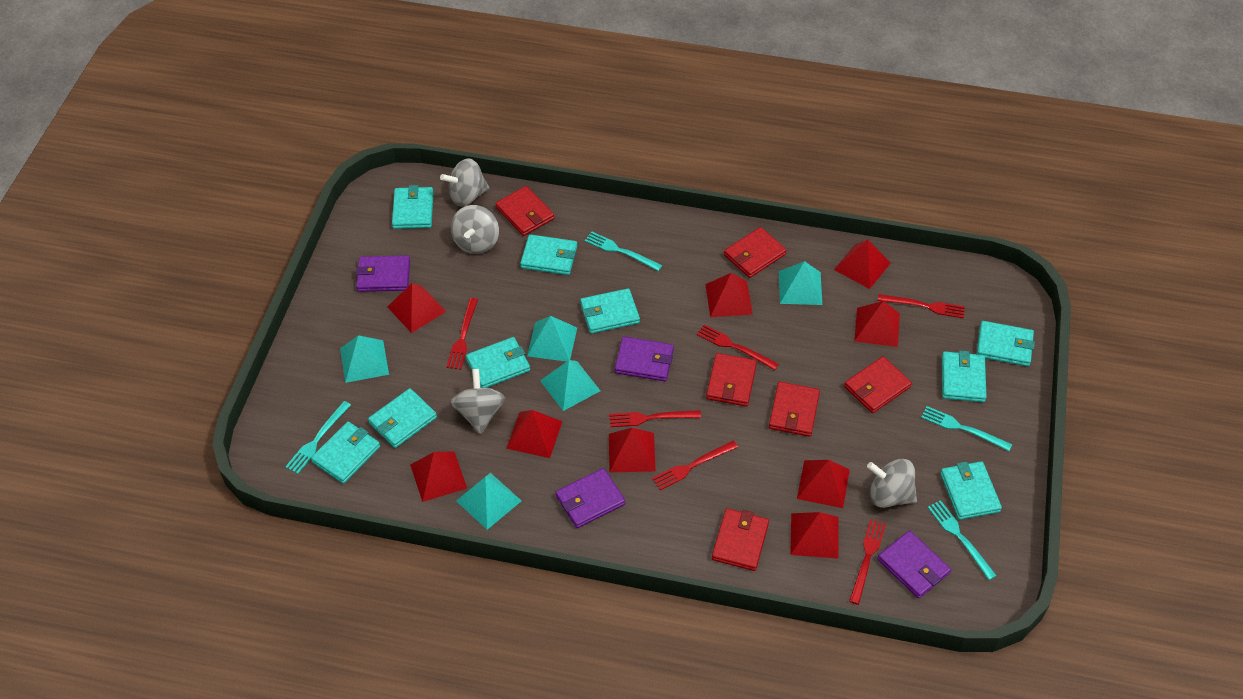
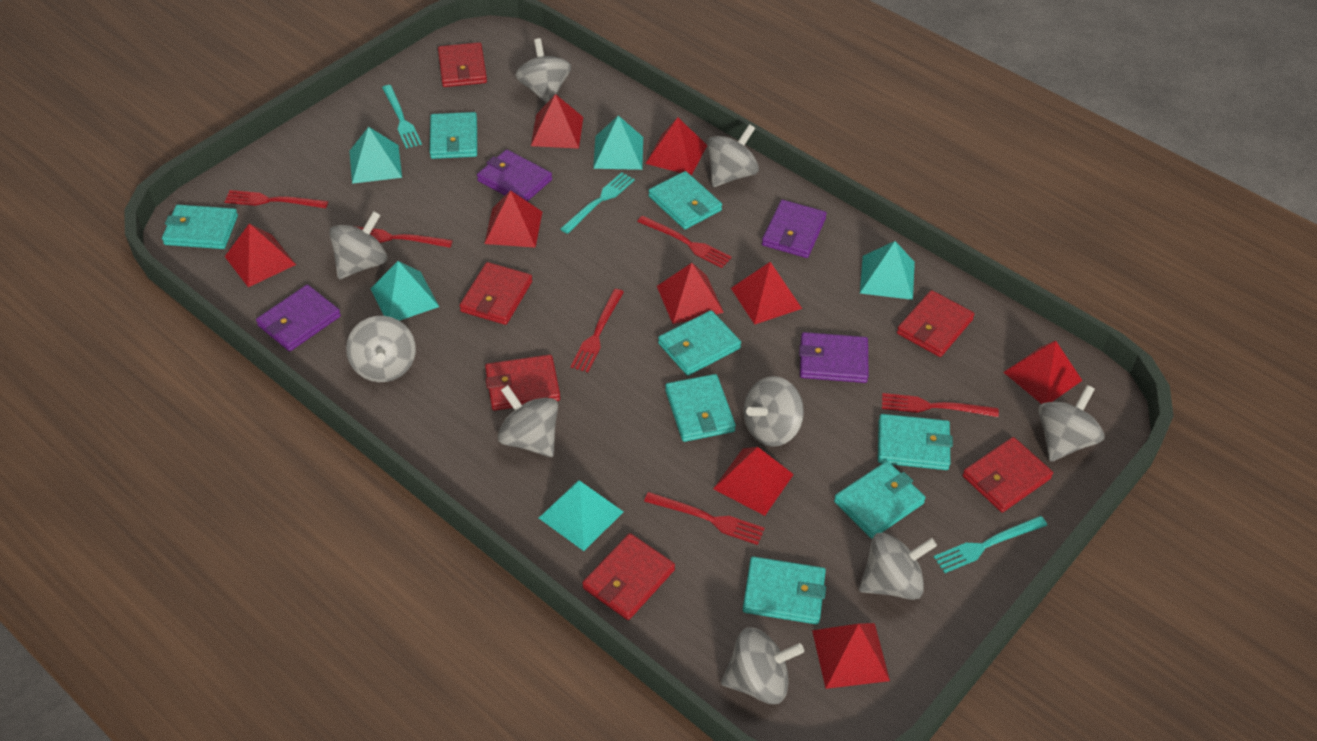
grey spinning top: [440,158,489,207] [451,205,499,254] [451,369,505,434] [867,459,917,508] = 4 -> [329,211,387,279] [346,316,416,382] [497,385,558,457] [515,38,571,104] [707,124,759,187] [721,627,804,704] [743,376,804,447] [859,533,937,600] [1038,385,1105,462] = 9
turquoise fork: [285,401,351,474] [585,232,663,271] [921,406,1012,451] [928,500,997,580] = 4 -> [382,85,422,149] [560,172,635,234] [934,516,1047,573] = 3
turquoise wallet: [311,422,380,484] [368,388,437,448] [392,185,433,229] [466,337,530,388] [520,234,577,275] [580,288,640,334] [940,461,1002,520] [942,350,987,402] [977,321,1035,366] = 9 -> [162,205,238,249] [430,112,477,159] [648,171,722,229] [658,310,741,376] [665,374,736,442] [743,556,826,624] [834,461,926,539] [878,414,953,470] = 8

